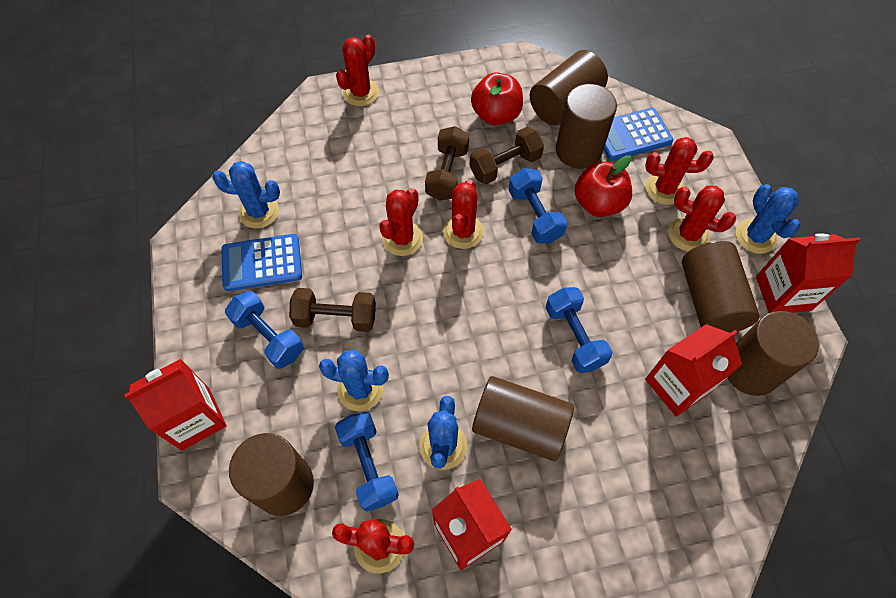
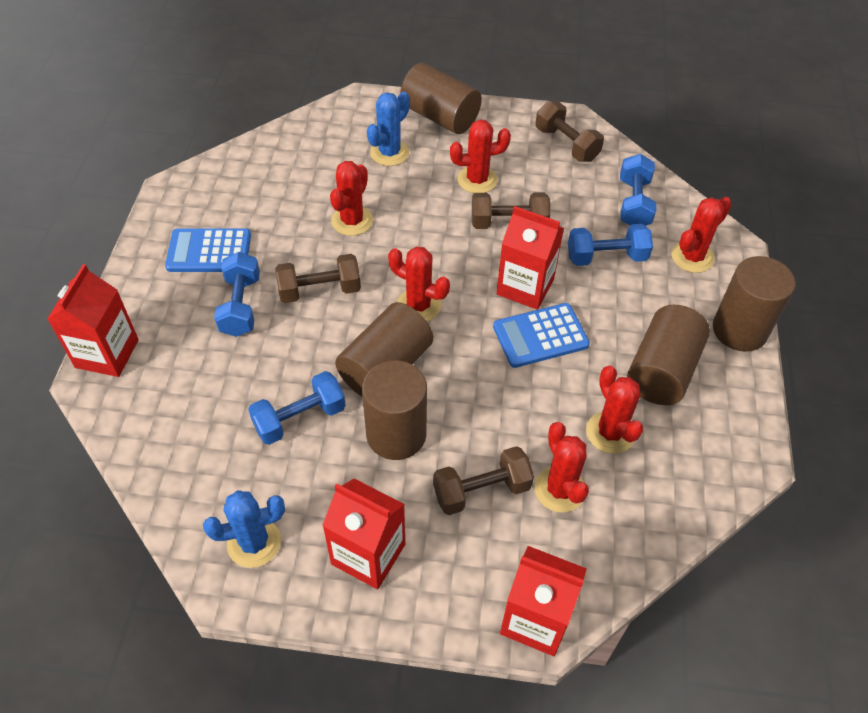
blue cactus: [212,161,280,228] [319,349,389,411] [419,396,467,470] [736,184,800,254] = 4 -> [203,490,285,568] [367,92,410,166] = 2
brown cylinder: [229,433,314,516] [472,376,574,461] [530,50,608,125] [556,84,617,169] [682,241,760,333] [728,311,819,396] = 6 -> [335,302,433,396] [362,360,427,460] [400,63,482,134] [627,305,710,405] [713,256,795,352] = 5
brown dumbbell: [289,288,376,332] [425,126,469,201] [470,127,544,184] = 3 -> [275,254,361,303] [433,446,534,515] [472,193,550,229] [535,101,604,162] = 4
red apple: [471,72,523,126] [575,155,632,217] = 2 -> none = 0

